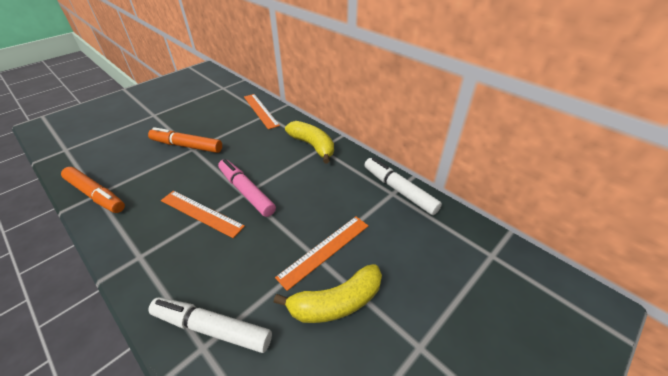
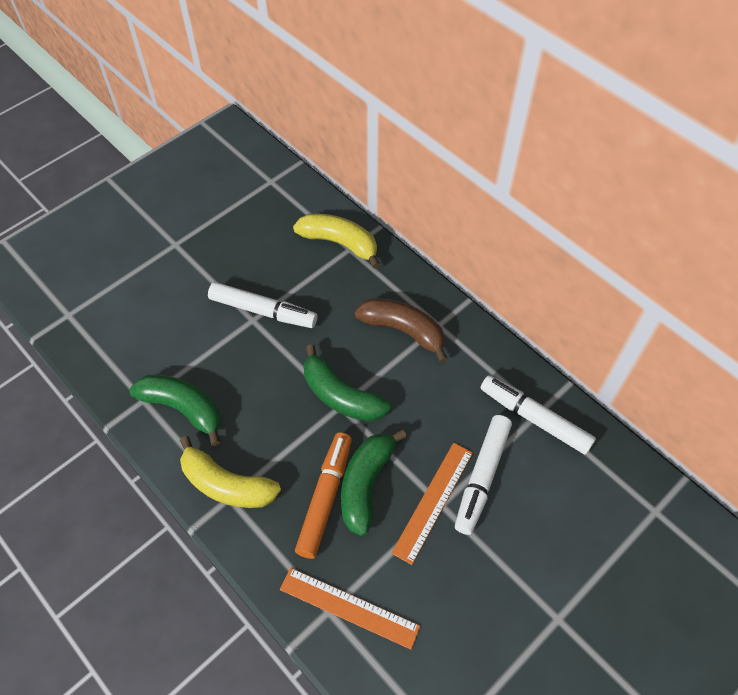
brown banana: none = 0 -> [354,298,448,363] = 1
green banana: none = 0 -> [129,375,221,446] [304,344,391,422] [341,429,407,536] = 3
orange marker: [61,167,125,213] [148,127,222,153] = 2 -> [295,432,352,559] = 1
orange ruler: [161,191,245,238] [244,94,280,129] [275,216,368,291] = 3 -> [280,568,420,650] [391,443,473,565] = 2
pink marker: [218,159,276,217] = 1 -> none = 0
white marker: [148,297,272,353] [364,158,442,215] = 2 -> [208,282,317,328] [455,415,512,535] [480,375,596,455] = 3

